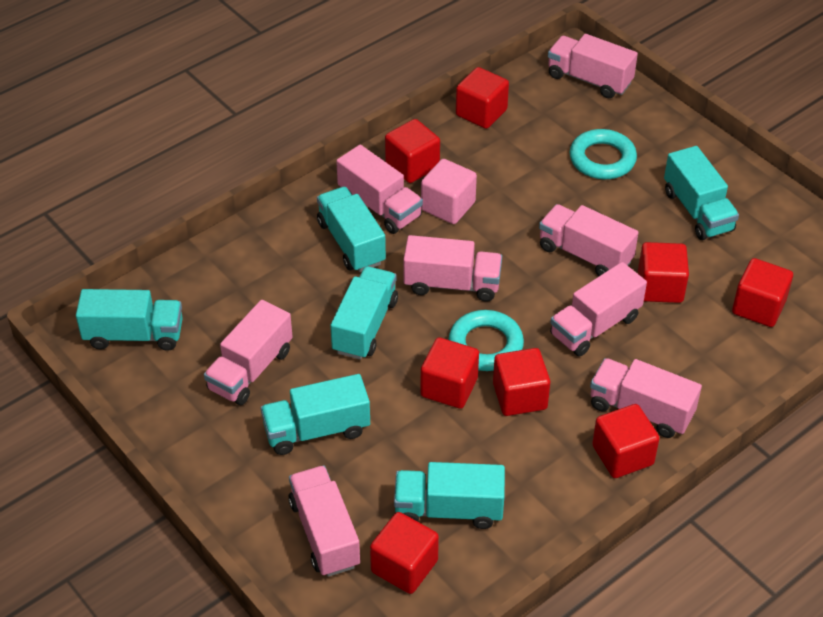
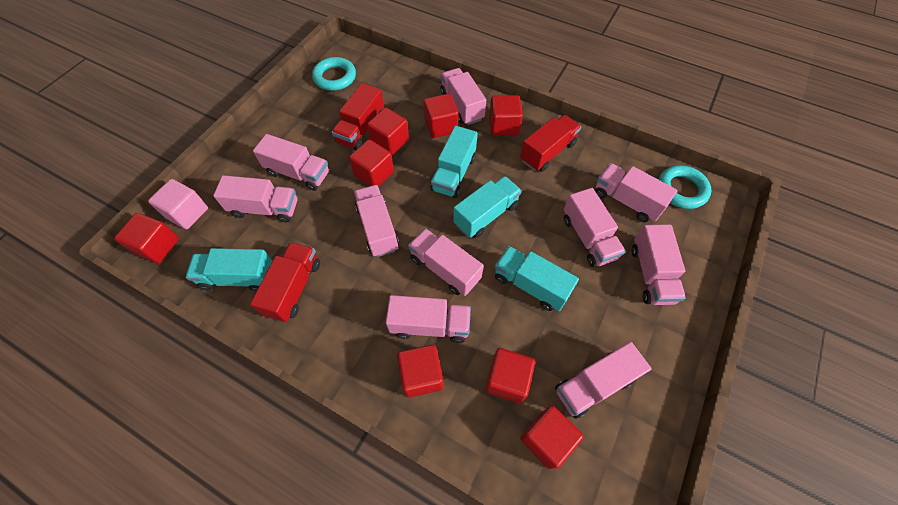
pink truck: [204,300,293,405] [288,465,360,577] [336,145,423,234] [403,235,502,301] [539,204,639,276] [548,34,638,98] [550,262,647,357] [590,358,702,438] = 8 -> [213,175,297,222] [253,134,329,191] [354,185,399,257] [386,295,471,343] [408,228,484,296] [440,68,486,125] [555,342,652,419] [564,188,626,267] [595,163,677,222] [632,224,686,305] = 10
red truck: none = 0 -> [250,242,320,322] [332,83,384,150] [520,115,581,172] = 3
turquoise truck: [76,289,183,351] [261,374,370,455] [317,187,386,272] [330,266,398,360] [394,462,505,529] [664,146,739,240] = 6 -> [186,248,272,292] [431,126,477,198] [453,176,522,238] [495,246,579,311] = 4

